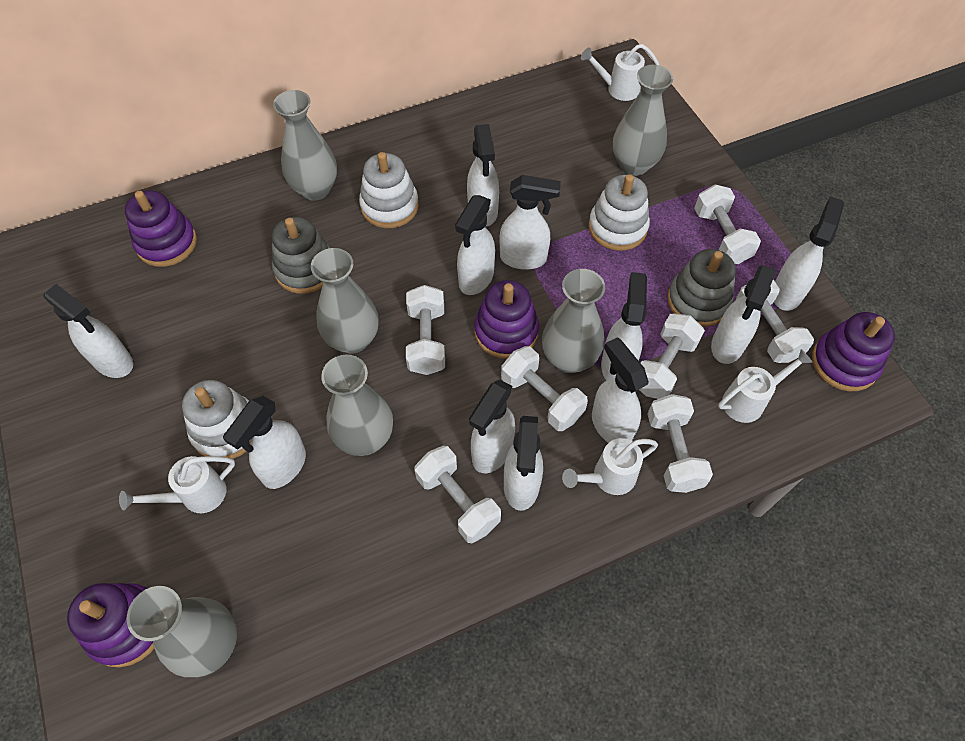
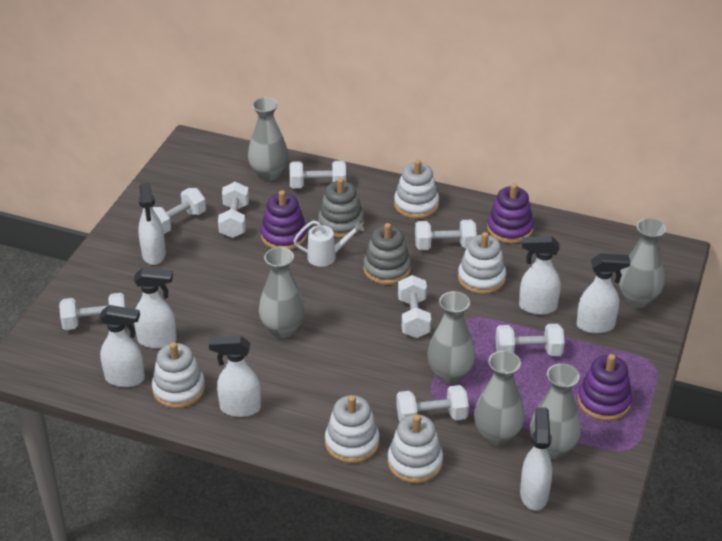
purple stacking toy: [67,583,155,668] [125,191,197,267] [474,280,539,359] [812,312,895,392] = 4 -> [261,190,307,250] [487,183,534,244] [578,354,632,421] = 3
white dumbbell: [406,285,445,375] [415,446,501,543] [501,346,588,431] [639,313,705,399] [647,394,713,493] [694,185,761,264] [736,280,814,363] = 7 -> [59,293,126,330] [153,188,206,234] [218,182,249,238] [289,161,346,188] [396,385,469,421] [398,275,431,338] [415,220,477,250] [496,324,565,356] = 8
white spray bottle: [43,284,133,378] [223,396,306,489] [455,195,495,295] [467,124,499,226] [469,380,515,473] [500,175,561,270] [504,416,543,511] [592,337,648,443] [601,272,647,380] [711,265,776,364] [774,196,844,311] = 11 -> [99,305,145,387] [134,268,177,348] [138,183,166,265] [209,336,261,417] [519,236,561,315] [520,407,552,510] [577,253,630,334] = 7
white stacking toy: [182,380,252,459] [359,152,419,228] [588,174,650,251] = 3 -> [152,342,205,408] [325,395,379,463] [388,414,443,483] [394,160,439,219] [458,232,506,294] = 5
white watering can: [119,456,235,513] [562,438,658,495] [581,44,659,101] [718,349,813,423] = 4 -> [293,221,364,267] = 1

